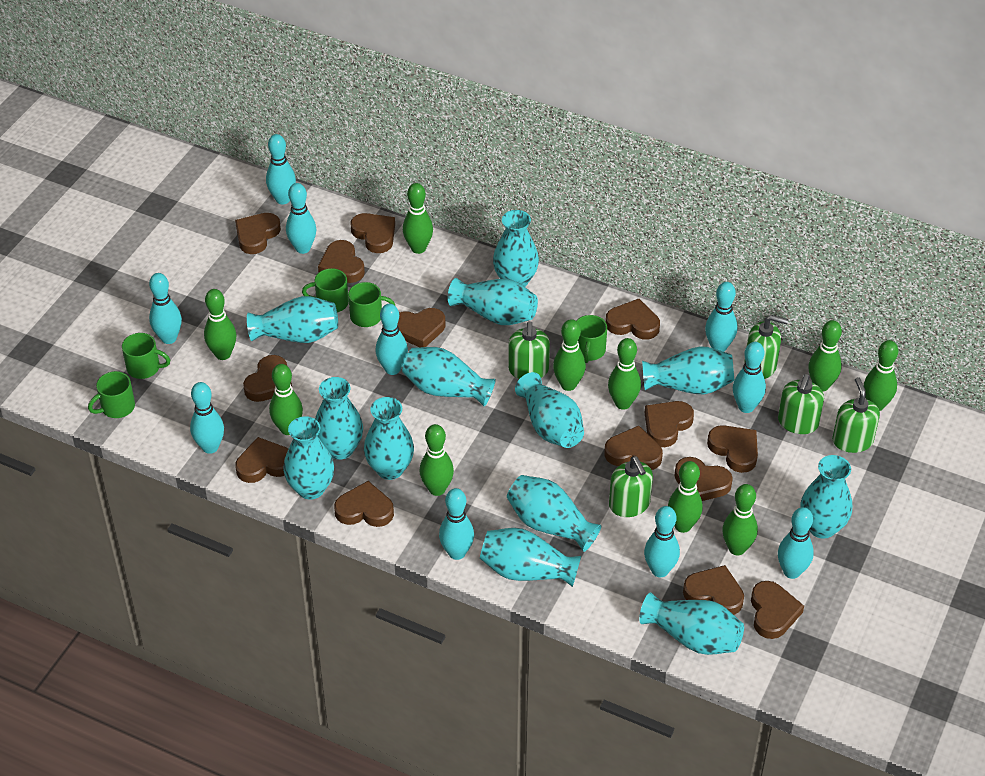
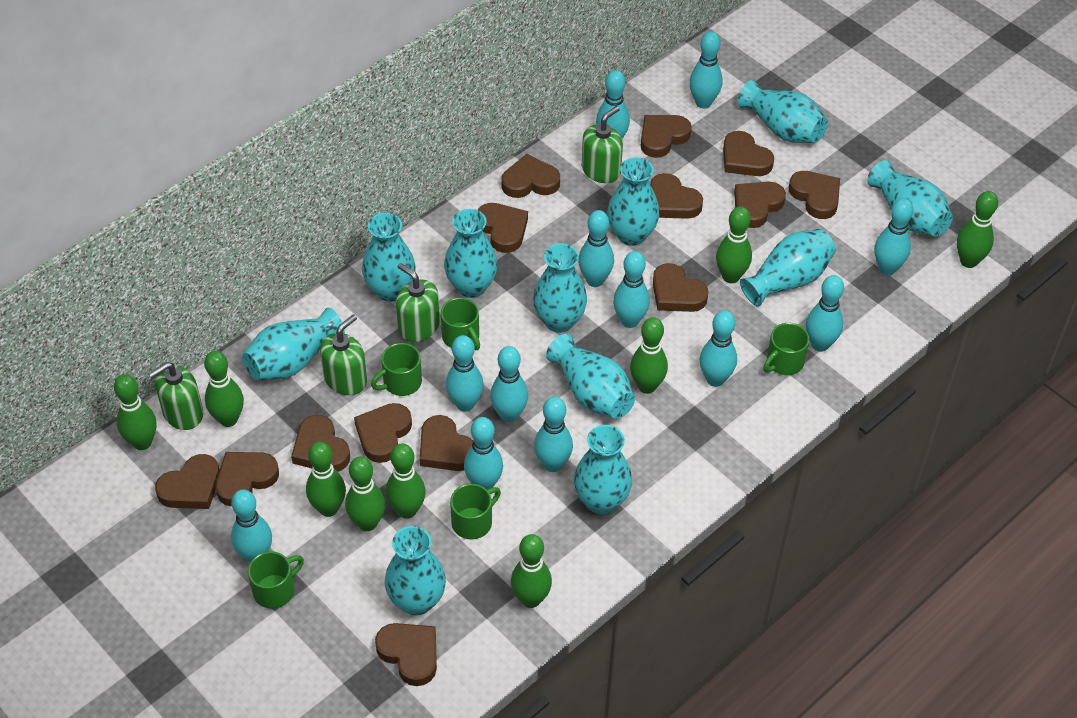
green bowling pin: [204,289,236,360] [269,364,303,435] [403,183,433,254] [420,424,454,496] [553,319,586,391] [608,338,641,410] [668,461,703,533] [722,484,758,555] [808,320,842,392] [864,340,898,411] = 10 -> [114,374,156,450] [204,351,244,427] [306,442,346,517] [345,456,385,531] [386,443,426,519] [511,534,552,608] [630,317,668,394] [716,206,752,283] [957,191,998,268] = 9
green soap dispenser: [508,321,550,379] [609,456,653,517] [744,315,788,379] [778,374,824,434] [832,377,880,453] = 5 -> [148,362,203,430] [320,314,367,395] [396,263,440,342] [582,106,623,183] = 4
turquoise bowling pin: [149,273,182,344] [190,382,224,454] [266,134,296,204] [286,183,317,254] [376,304,408,375] [439,488,474,560] [644,506,680,577] [705,282,737,352] [733,342,766,413] [778,507,814,579] = 10 -> [231,490,272,562] [446,335,484,412] [464,417,503,490] [490,346,528,422] [534,397,573,472] [578,210,614,287] [596,70,630,139] [613,251,650,328] [689,31,722,109] [699,310,737,387] [806,275,844,352] [874,198,913,275] = 12
turquoise vase: [247,296,338,343] [283,416,334,500] [315,377,363,460] [364,397,414,480] [402,347,496,407] [448,278,538,325] [480,528,581,587] [493,210,539,287] [507,475,601,552] [515,372,584,448] [639,592,744,655] [642,346,734,394] [800,455,852,539] = 13 -> [242,308,345,380] [362,213,416,302] [385,526,446,615] [444,209,498,298] [533,243,587,333] [546,334,635,419] [574,425,632,514] [607,157,660,246] [738,80,828,143] [740,229,836,307] [867,160,953,237] = 11

